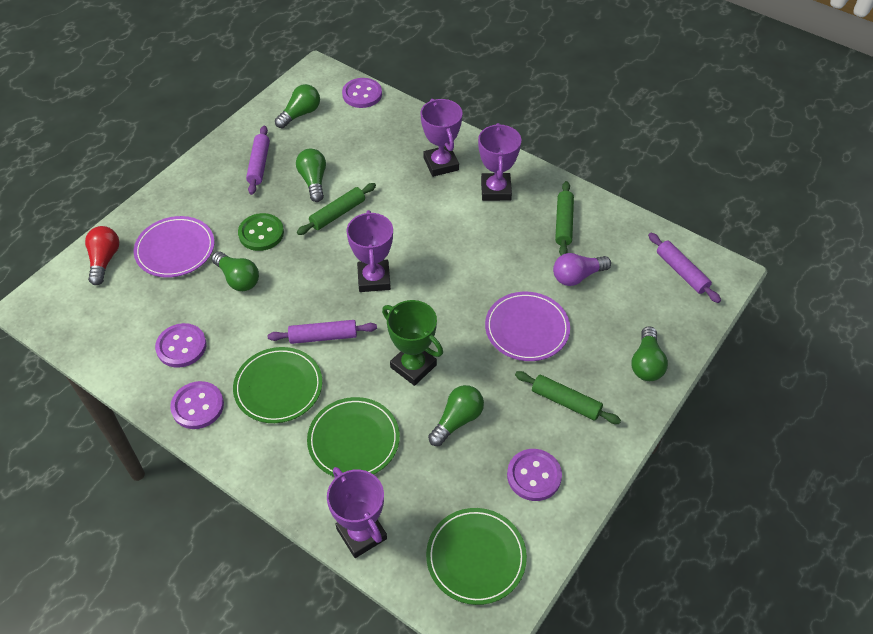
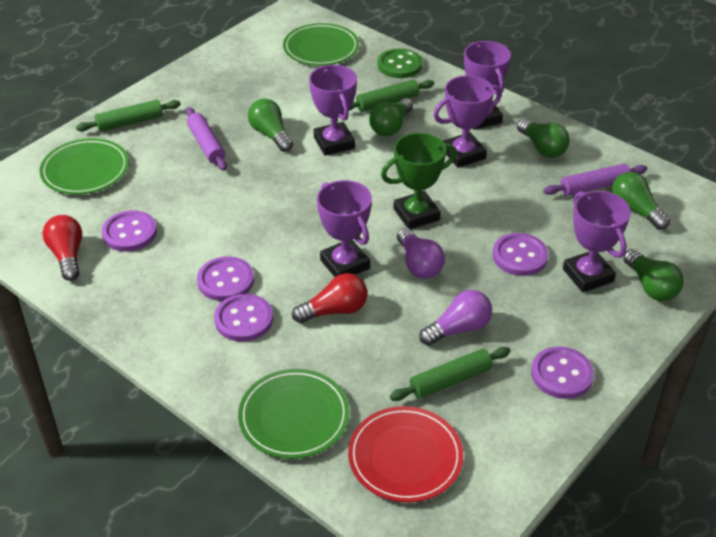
purple button: [155,323,207,368] [170,381,224,429] [342,78,382,108] [507,449,562,501] = 4 -> [102,210,157,252] [197,256,254,301] [214,294,273,342] [493,233,548,276] [531,347,594,399] = 5
purple light bulb: [553,253,611,286] = 1 -> [397,228,445,279] [419,290,492,346] = 2
purple plate: [134,216,215,278] [485,292,570,361] = 2 -> none = 0
purple rolling pin: [246,126,270,195] [268,320,377,344] [648,233,721,303] = 3 -> [186,107,227,171] [543,164,647,196] = 2
purple trophy: [327,467,387,558] [346,210,393,292] [421,99,462,177] [478,123,521,201] = 4 -> [309,65,357,156] [317,180,372,277] [433,75,502,168] [464,41,511,130] [563,191,631,292] = 5
red light bulb: [85,226,119,285] = 1 -> [42,215,82,281] [292,273,367,323] = 2
red plate: none = 0 -> [348,406,463,502] = 1

